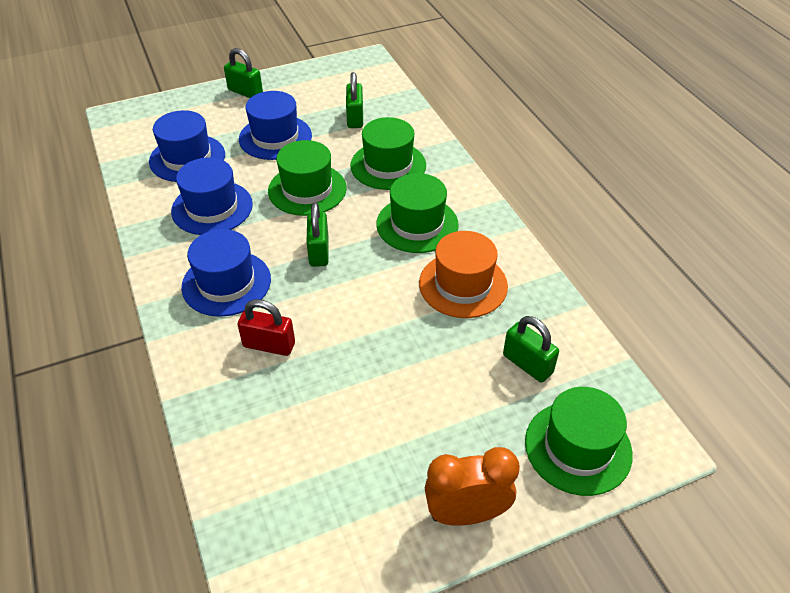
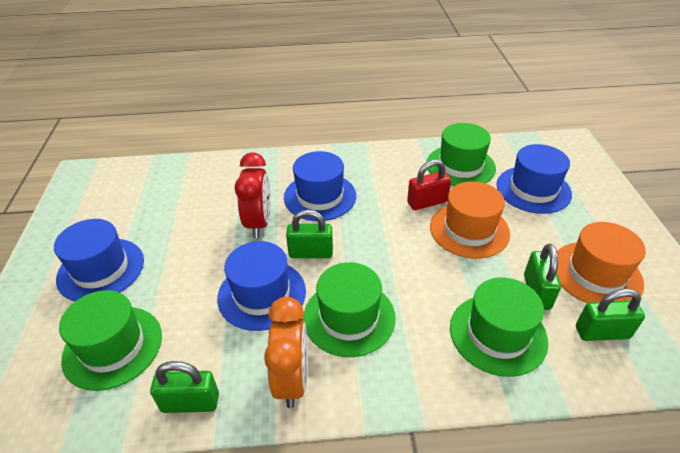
orange hat: [419,231,508,318] = 1 -> [430,181,510,259] [557,222,646,303] = 2
red clock: none = 0 -> [235,152,271,238] = 1

